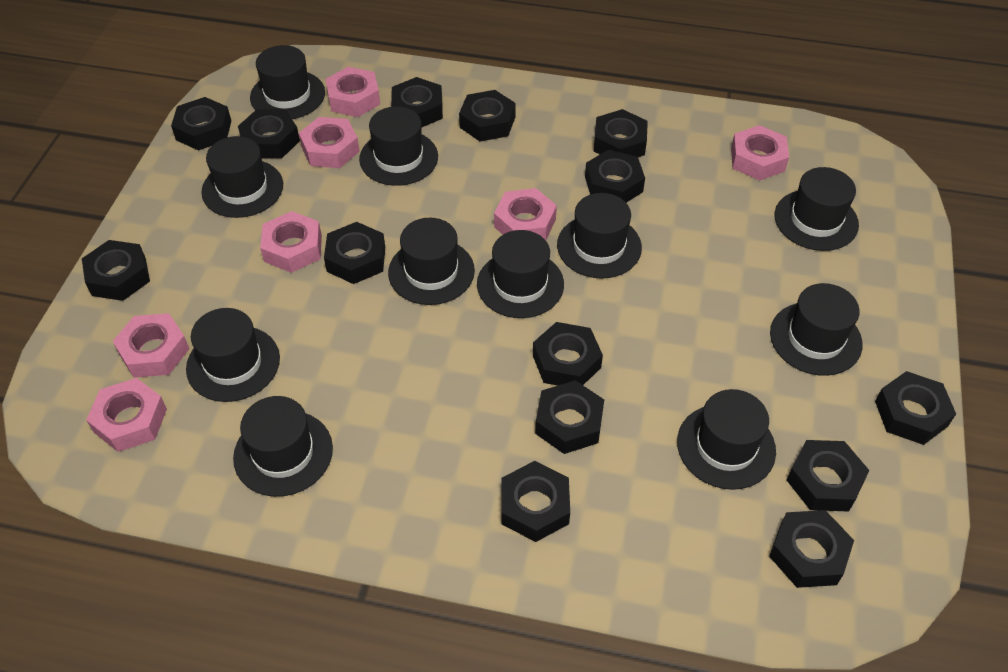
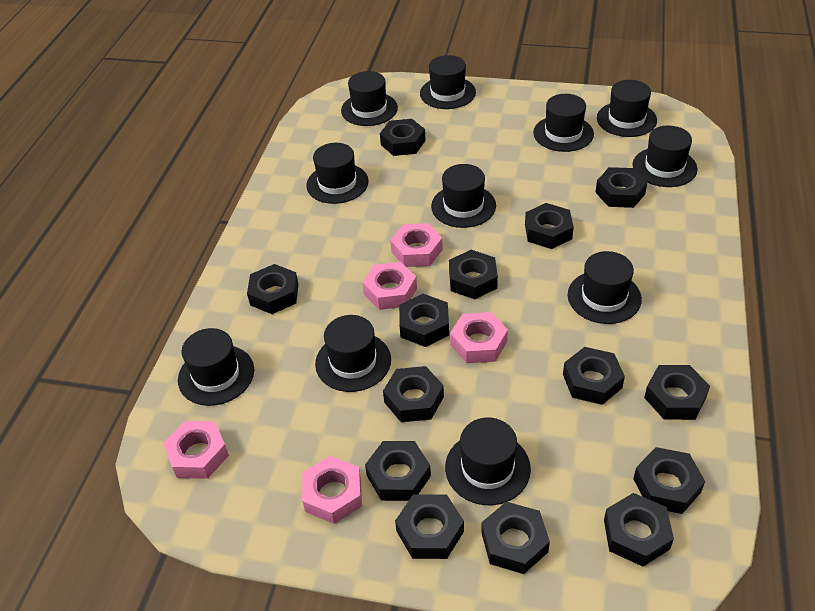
pink nut: [86,378,167,452] [113,313,189,378] [260,211,322,273] [299,117,360,168] [326,67,380,117] [494,188,557,240] [731,125,789,181] = 7 -> [163,421,229,479] [302,456,362,524] [362,262,417,310] [390,223,443,267] [450,312,508,363] = 5

